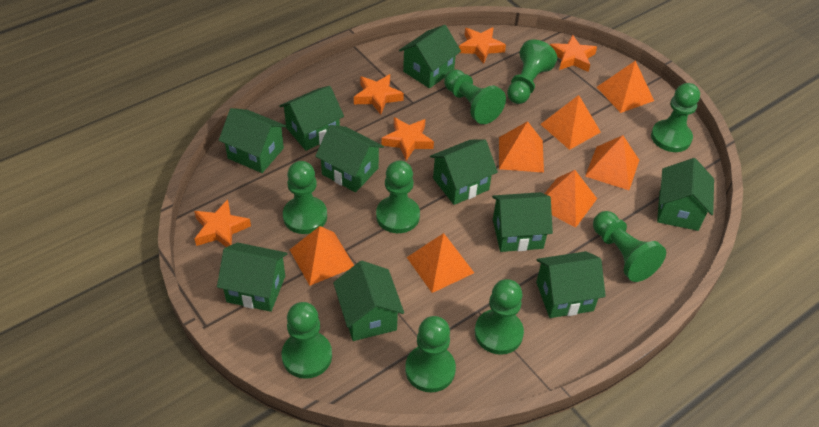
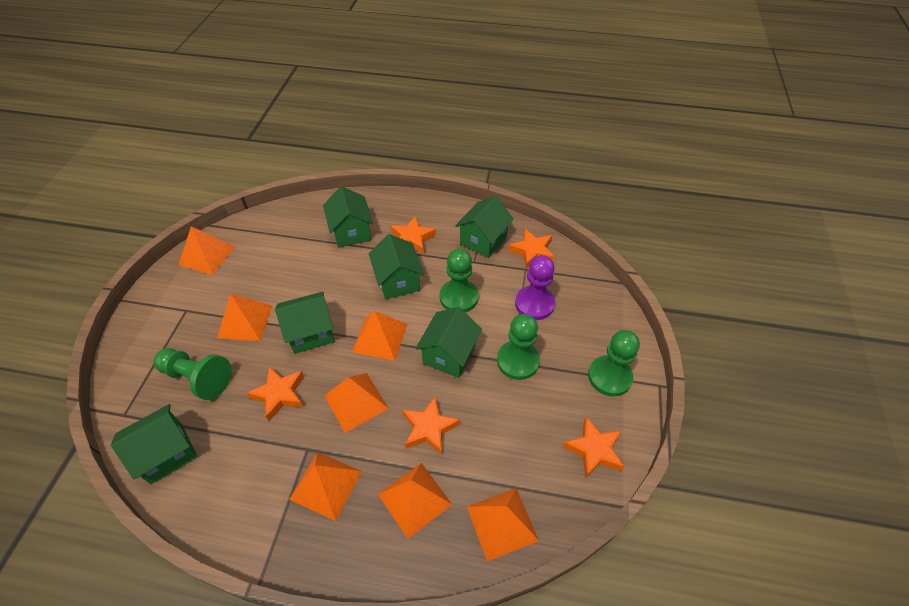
green house: [217,242,288,312] [219,108,286,173] [279,86,344,151] [315,125,384,192] [333,261,404,341] [399,25,461,88] [430,139,498,205] [492,192,553,252] [536,251,606,318] [657,158,714,231] = 10 -> [111,404,197,484] [275,292,335,354] [323,186,373,248] [369,234,424,299] [415,307,482,378] [455,196,514,258] = 6
green pawn: [282,302,332,379] [283,161,327,234] [376,161,420,233] [405,316,456,392] [444,69,506,124] [475,279,524,355] [507,40,557,104] [593,211,666,282] [651,83,700,152] = 9 -> [154,348,231,400] [440,249,479,312] [497,314,540,380] [588,330,640,397] = 4
purple pawn: none = 0 -> [515,255,555,320] = 1

